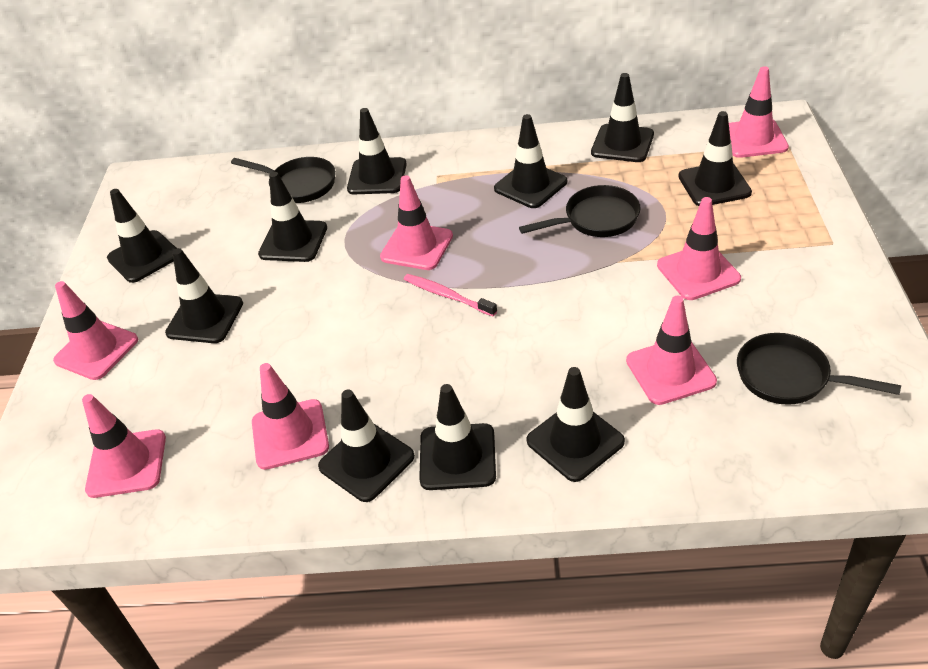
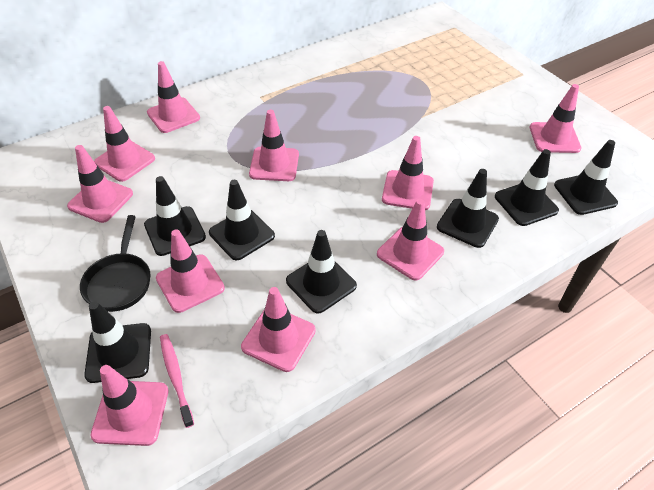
black pan: [231,157,336,203] [519,185,641,237] [737,333,901,405] = 3 -> [80,215,151,312] = 1
black traffic cone: [107,189,177,283] [165,248,243,343] [258,172,327,262] [318,389,415,502] [347,108,407,194] [419,384,496,490] [494,114,567,208] [526,367,625,482] [591,73,654,162] [678,111,752,206] = 10 -> [84,301,151,383] [144,176,206,256] [209,180,275,260] [286,230,357,314] [437,169,499,248] [495,149,559,226] [554,140,618,215] = 7
pink traffic cone: [53,281,138,380] [82,394,166,498] [252,363,329,470] [380,175,453,270] [626,296,717,405] [657,197,741,300] [729,66,789,158] = 7 -> [67,145,133,223] [91,365,168,446] [94,106,155,182] [147,61,200,133] [156,229,225,313] [241,287,316,372] [249,110,299,181] [377,199,444,281] [382,136,434,210] [530,84,582,153] = 10

